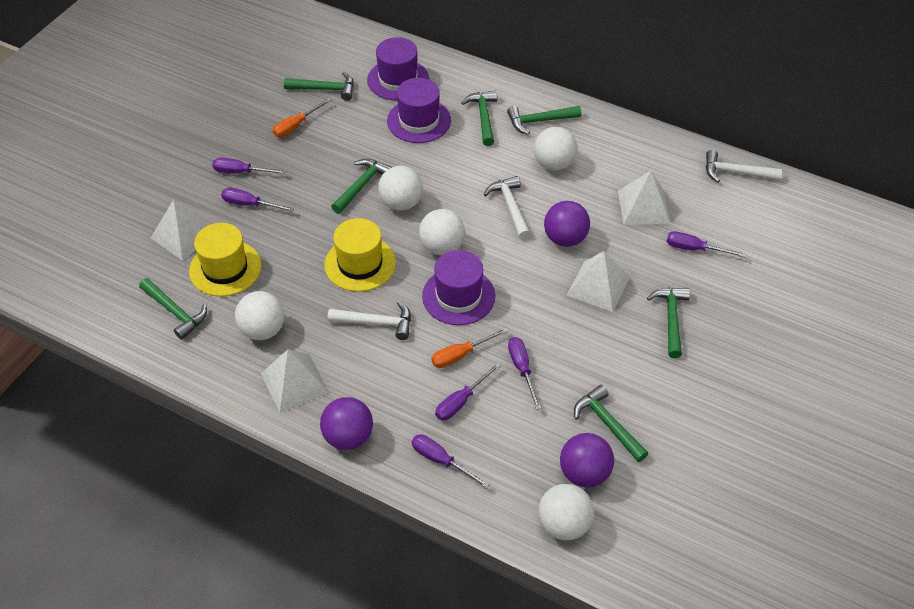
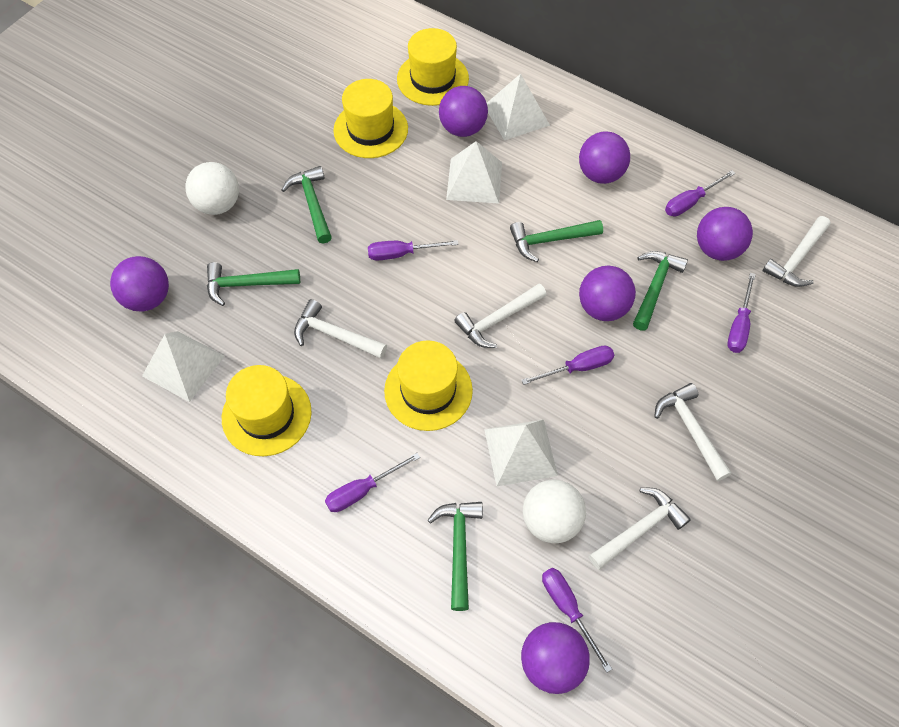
green hammer: [139,278,207,340] [284,72,354,101] [331,159,391,214] [461,90,497,146] [507,106,581,135] [574,384,648,462] [647,288,690,358] = 7 -> [207,262,300,306] [281,166,332,244] [428,502,483,611] [510,220,603,262] [633,251,688,330] = 5
orange screwdriver: [273,98,331,137] [432,328,509,368] = 2 -> none = 0
purple ball: [320,397,373,450] [544,201,590,247] [560,433,614,488] = 3 -> [110,256,169,312] [439,86,488,137] [521,622,590,694] [579,132,630,184] [579,266,636,321] [697,207,753,261] = 6
purple hat: [367,37,429,101] [387,78,451,143] [422,250,495,325] = 3 -> none = 0
white ball: [235,291,285,340] [378,166,423,211] [419,209,465,255] [534,127,577,170] [538,484,594,540] = 5 -> [185,162,239,215] [523,479,586,543] = 2
white hammer: [328,301,411,340] [484,176,531,239] [706,150,782,182] = 3 -> [294,299,387,359] [454,284,547,348] [589,488,691,570] [654,383,731,481] [762,216,831,287] = 5
yellow hat: [189,223,261,296] [324,218,396,292] = 2 -> [222,365,312,456] [333,79,408,158] [384,340,473,431] [397,28,469,106] = 4

